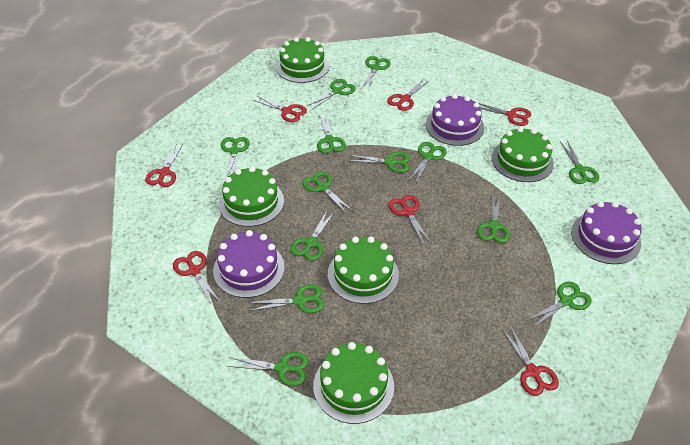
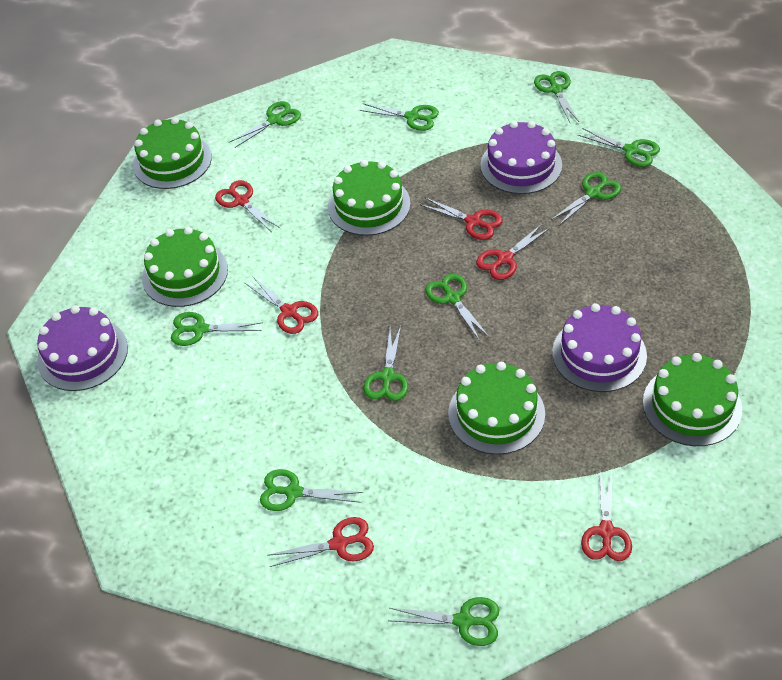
green scissors: [221,137,250,177] [227,352,309,386] [248,284,324,313] [290,209,335,261] [302,171,354,214] [307,79,356,110] [317,114,346,153] [348,152,410,173] [362,56,391,90] [408,142,447,184] [477,194,510,243] [526,282,592,328] [560,140,599,184] = 13 -> [171,312,263,346] [230,101,301,148] [260,469,363,511] [360,103,439,131] [364,326,408,401] [388,597,499,646] [425,273,489,341] [534,71,579,122] [551,172,621,226] [578,128,660,167] = 10
red scissors: [146,143,183,187] [173,251,221,305] [253,95,307,122] [387,79,430,111] [388,195,431,245] [476,102,531,126] [502,326,559,396] = 7 -> [215,180,280,232] [245,276,318,334] [267,517,374,567] [421,198,503,240] [476,224,550,280] [581,471,632,561] = 6

